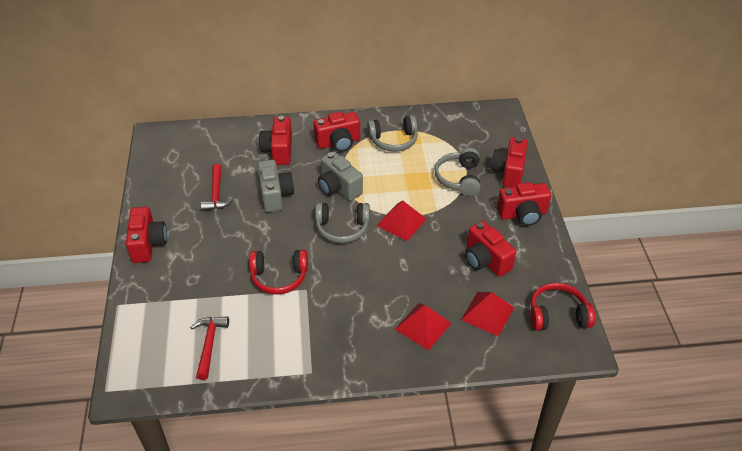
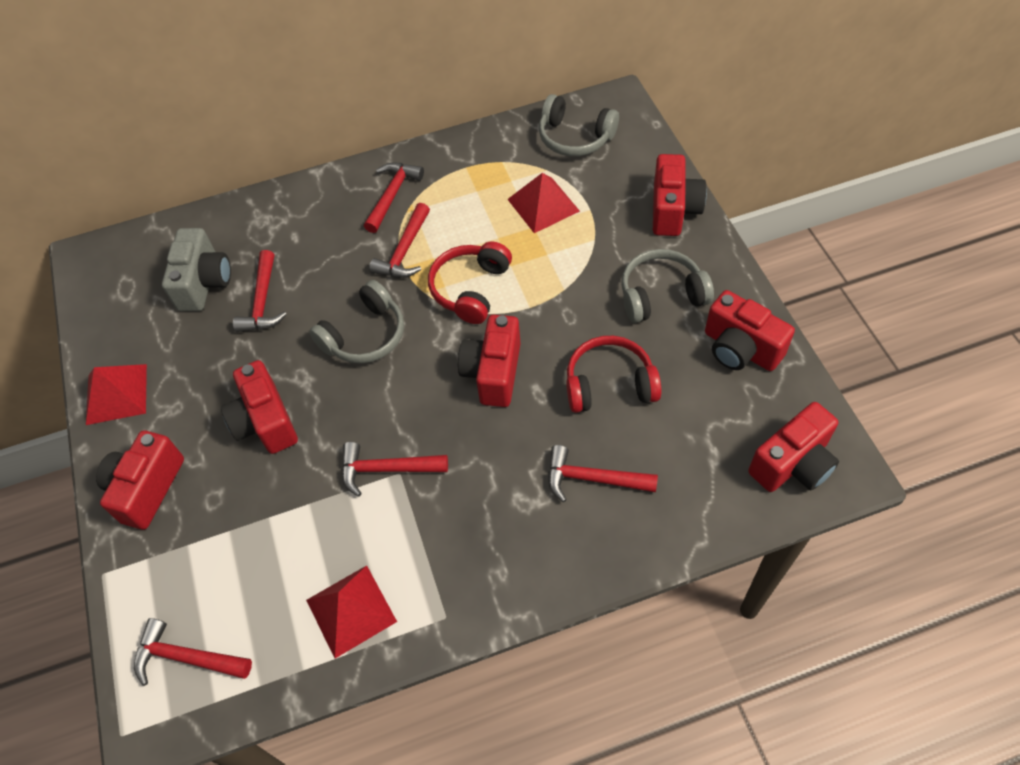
grey camera: [258,160,294,212] [318,151,363,201] = 2 -> [162,228,231,311] = 1
red hammer: [190,316,229,380] [201,164,234,211] = 2 -> [134,618,252,686] [233,250,287,332] [342,442,448,497] [364,162,424,233] [369,203,430,278] [548,445,658,502] = 6

